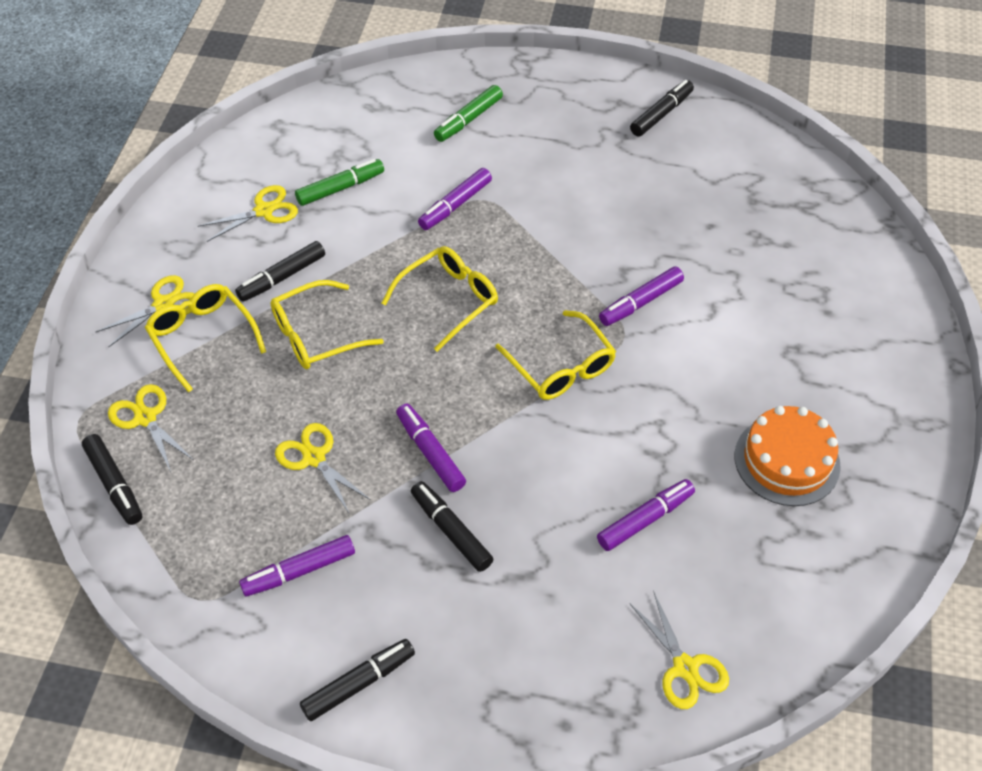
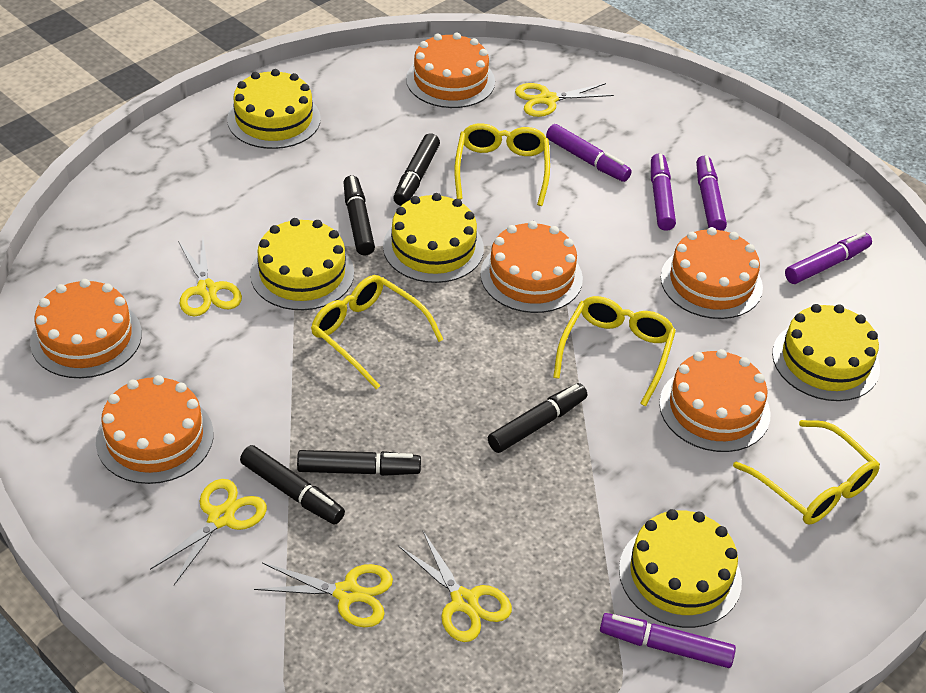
green marker: [295,159,384,206] [434,85,503,142] = 2 -> none = 0
orange cake: [735,406,841,506] = 1 -> [30,279,142,378] [96,375,214,484] [406,33,495,108] [480,221,583,313] [659,349,771,452] [661,227,763,319] = 6
yellow cake: none = 0 -> [227,69,321,149] [250,218,354,310] [383,193,484,283] [619,509,742,628] [772,304,880,401] = 5

